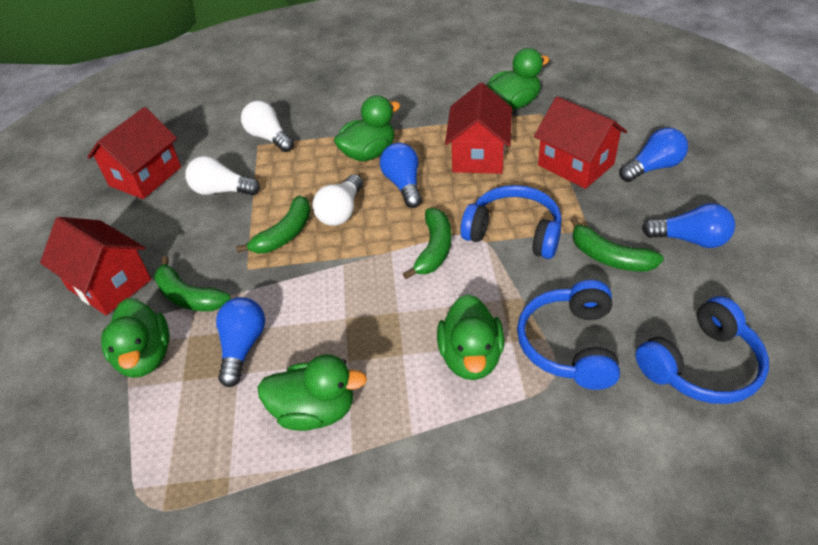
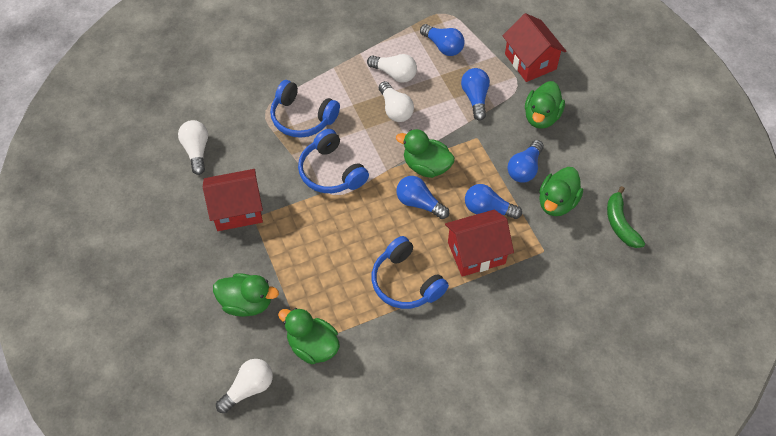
blue light bulb: [216,297,265,387] [380,143,422,208] [620,128,688,182] [642,203,735,248] = 4 -> [396,176,449,219] [420,24,464,56] [461,68,490,121] [465,184,522,219] [507,140,544,183] = 5
green banana: [154,256,231,311] [236,195,311,253] [403,208,452,279] [570,217,664,272] = 4 -> [607,186,645,248] = 1
red house: [40,217,151,315] [87,107,181,199] [445,83,512,174] [534,96,627,189] = 4 -> [203,169,263,231] [445,210,514,277] [503,13,566,82] = 3
white light bulb: [185,156,260,196] [241,101,294,152] [312,174,363,226] = 3 -> [178,120,208,175] [216,359,273,413] [367,54,417,83] [379,81,414,122] = 4

